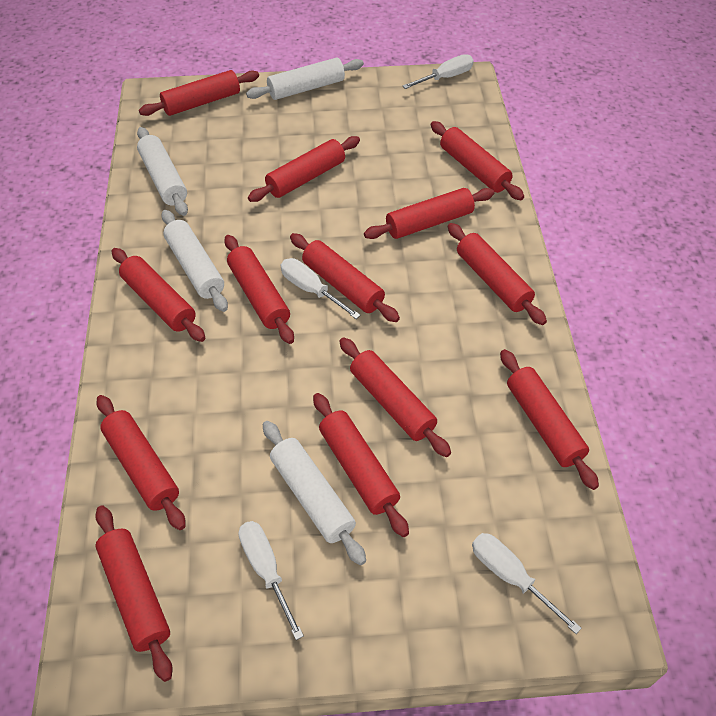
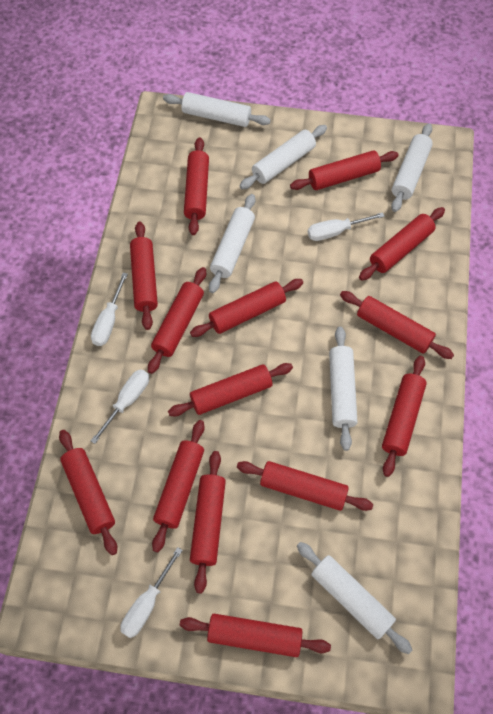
red rolling pin: [95,505,173,682] [97,395,186,530] [112,248,205,342] [139,70,259,116] [224,235,294,344] [248,136,360,202] [290,233,400,322] [313,393,409,537] [339,338,451,457] [364,188,494,239] [431,121,524,200] [448,223,547,325] [500,349,599,490] = 13 -> [59,430,117,555] [130,222,158,330] [148,267,206,374] [152,420,205,552] [168,363,293,416] [180,614,331,657] [184,137,209,235] [190,279,303,337] [190,451,226,593] [237,461,373,511] [290,150,399,190] [340,291,454,359] [359,207,445,281] [382,356,427,477] = 14
white rolling pin: [137,127,188,216] [161,210,228,312] [246,57,364,100] [263,421,366,565] = 4 -> [163,92,271,127] [209,194,255,293] [240,125,327,189] [297,542,412,654] [329,327,358,451] [391,123,433,212] = 6

